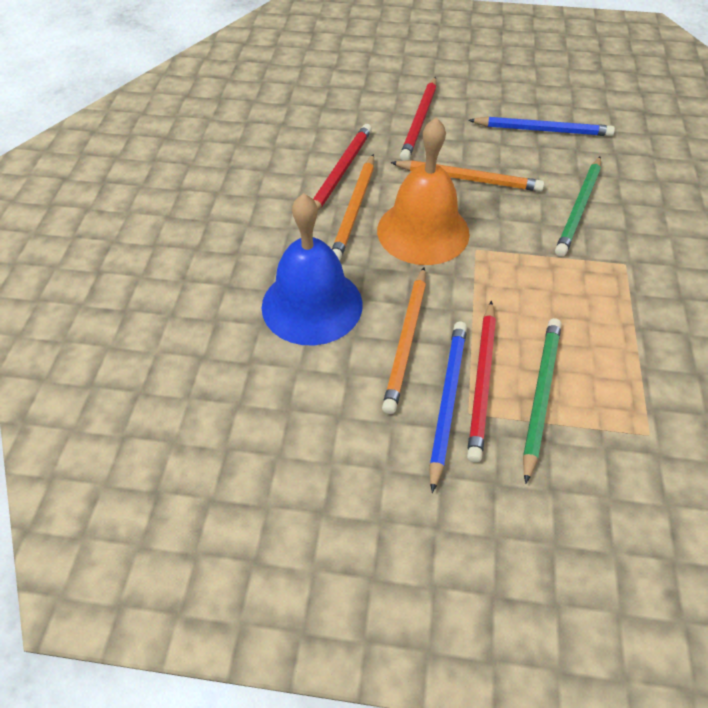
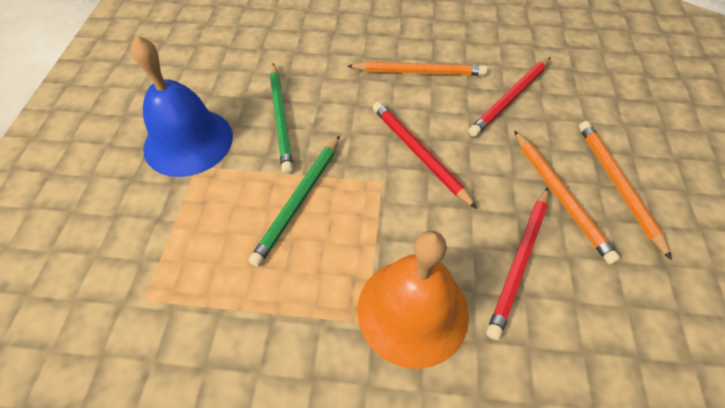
blue pencil: [429,322,467,493] [469,116,615,136] = 2 -> none = 0

